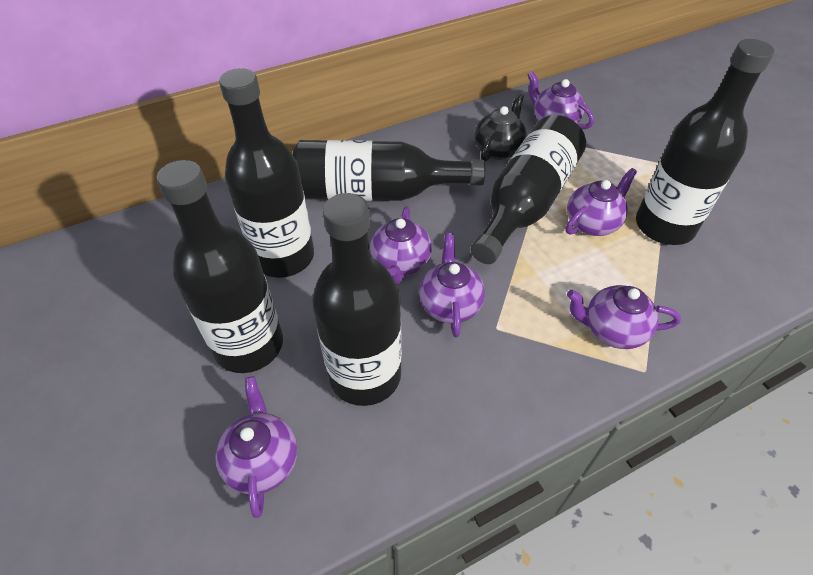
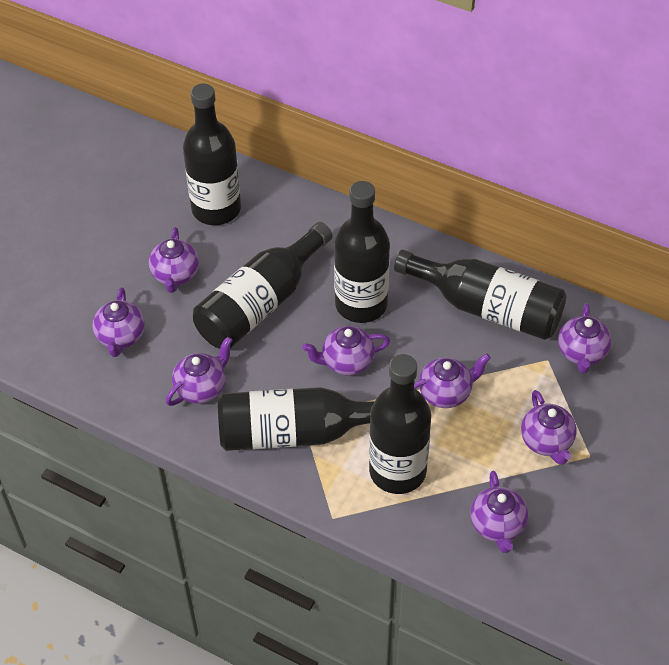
black teapot: [474,94,527,161] = 1 -> none = 0
purple teapot: [215,376,298,518] [370,207,432,284] [419,233,485,337] [528,71,594,129] [566,168,637,236] [567,285,681,349] = 6 -> [92,287,145,357] [148,227,199,293] [166,337,233,406] [302,326,390,375] [414,353,491,408] [470,471,528,553] [521,390,577,465] [558,303,611,374] = 8

